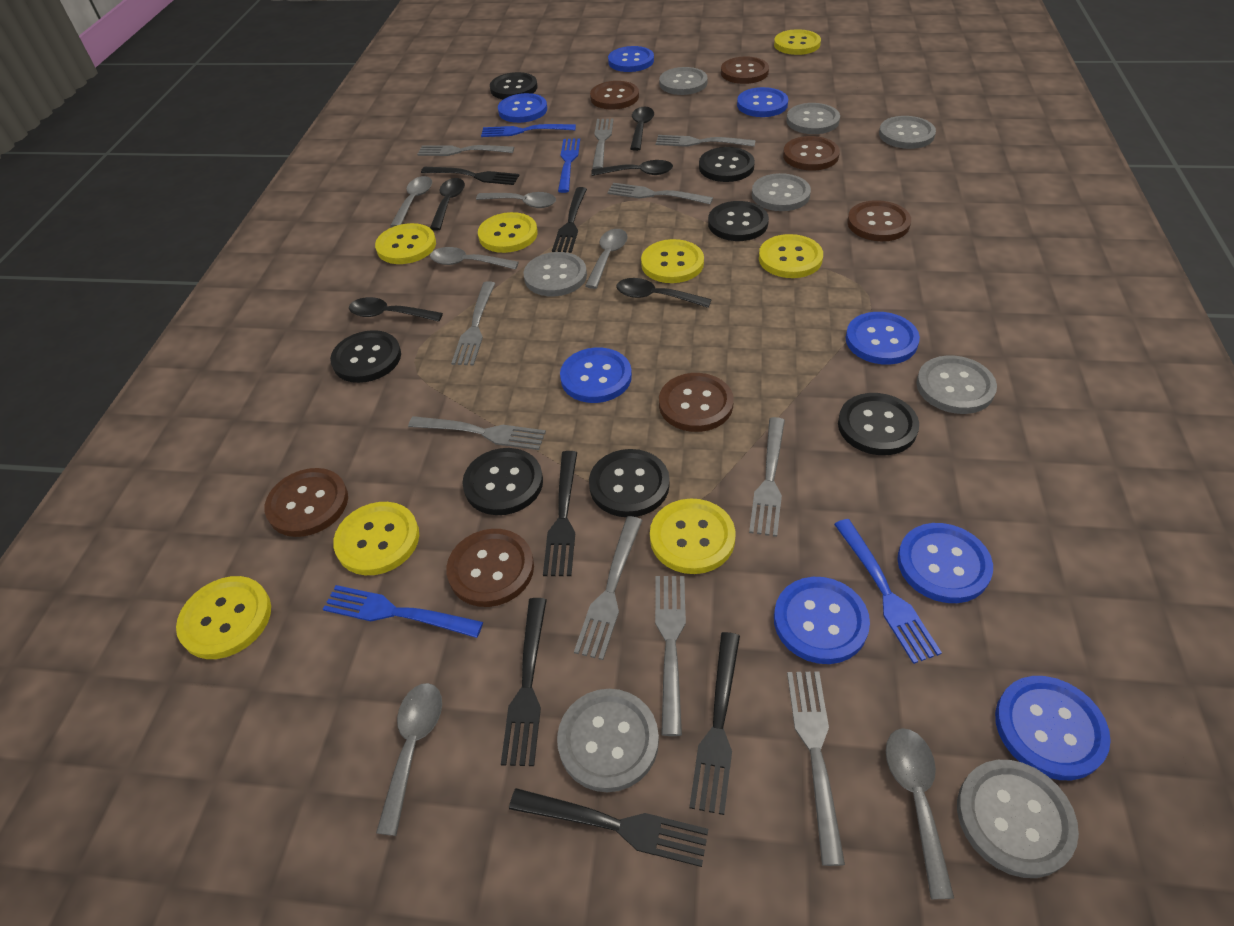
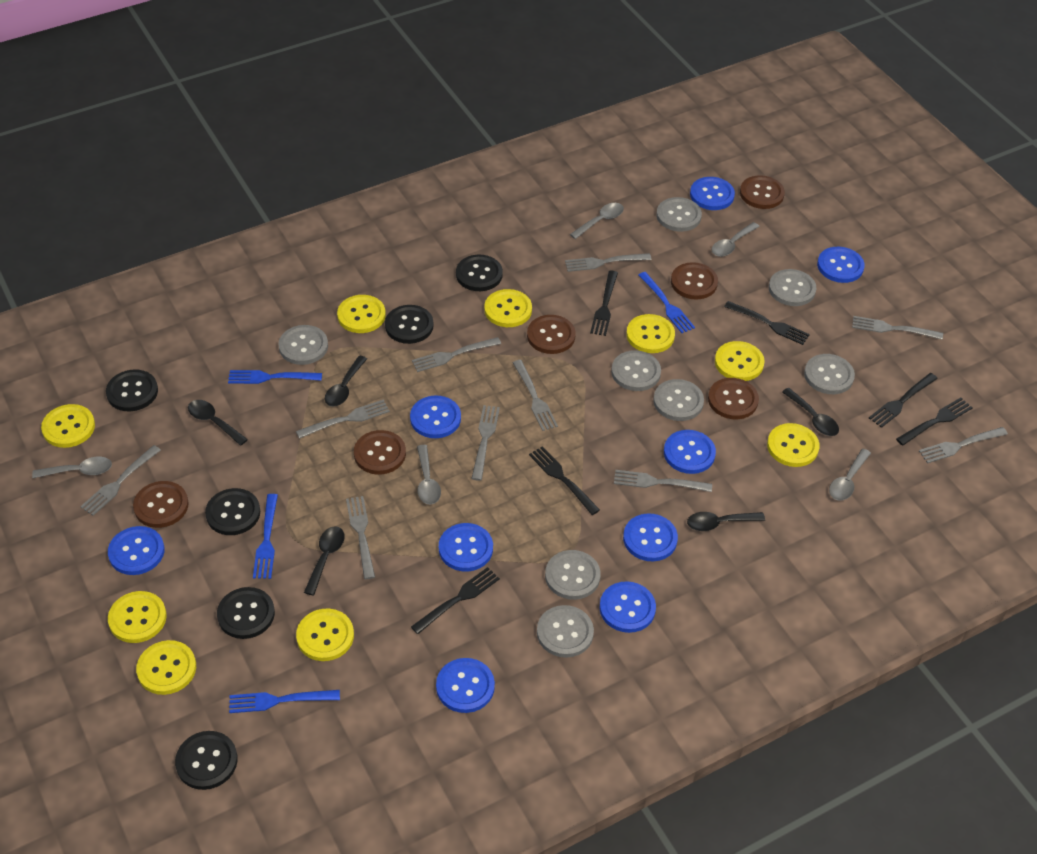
black button: [330,330,401,383] [463,448,543,515] [490,72,537,99] [589,449,670,517] [699,147,755,182] [708,201,769,241] [838,393,919,455] = 7 -> [106,370,158,411] [175,731,238,790] [205,488,260,535] [217,587,275,639] [385,305,434,344] [456,255,503,291] = 6
blue button: [498,93,547,123] [560,347,632,403] [608,46,654,72] [737,87,788,117] [774,577,870,664] [845,312,920,365] [897,523,993,603] [995,676,1111,780] = 8 -> [108,526,165,575] [410,396,461,438] [436,658,495,713] [439,523,493,572] [600,581,656,633] [623,513,678,561] [664,430,716,474] [690,177,735,210] [817,247,865,283] = 9
brown button: [264,468,348,537] [446,529,534,607] [590,81,639,109] [659,373,734,432] [721,57,769,84] [783,136,840,171] [847,200,911,241] = 7 -> [133,481,189,528] [354,430,406,475] [527,315,576,354] [671,262,718,300] [708,378,759,419] [740,175,785,209] = 6
grey spoon: [376,683,442,836] [390,176,432,227] [430,247,519,270] [476,192,556,208] [585,229,628,289] [886,728,954,899] = 6 -> [32,457,112,478] [417,445,441,504] [570,203,624,239] [712,222,760,257] [829,449,871,500] = 5
yellow button: [176,576,271,659] [333,502,419,575] [375,223,436,264] [478,212,538,253] [641,239,704,283] [650,499,736,574] [759,234,823,278] [774,29,821,55] = 8 -> [41,404,95,448] [108,591,167,643] [136,640,196,695] [296,609,354,661] [337,295,386,333] [484,289,532,327] [626,314,675,353] [715,341,765,381] [767,423,820,467] = 9

